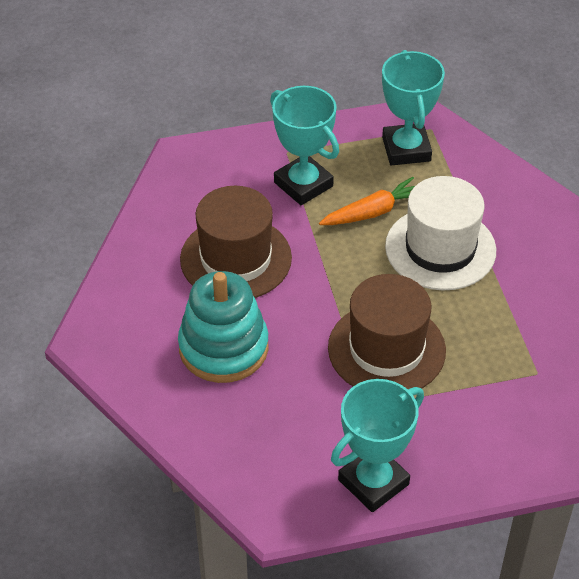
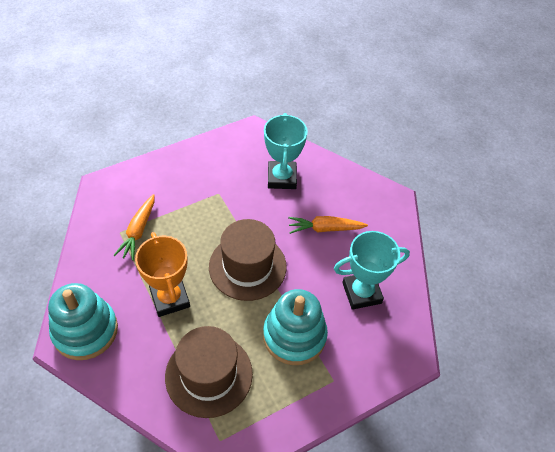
orange carrot: [319,177,415,225] = 1 -> [113,194,155,261] [288,216,368,234] = 2
orange trophy: none = 0 -> [135,232,190,317] = 1
turquoise stacking toy: [178,271,269,383] = 1 -> [48,283,118,360] [263,289,328,365] = 2
turquoise trophy: [270,86,339,205] [331,379,424,512] [382,50,445,166] = 3 -> [264,113,308,189] [334,231,410,310] = 2
white hat: [385,176,496,291] = 1 -> none = 0

